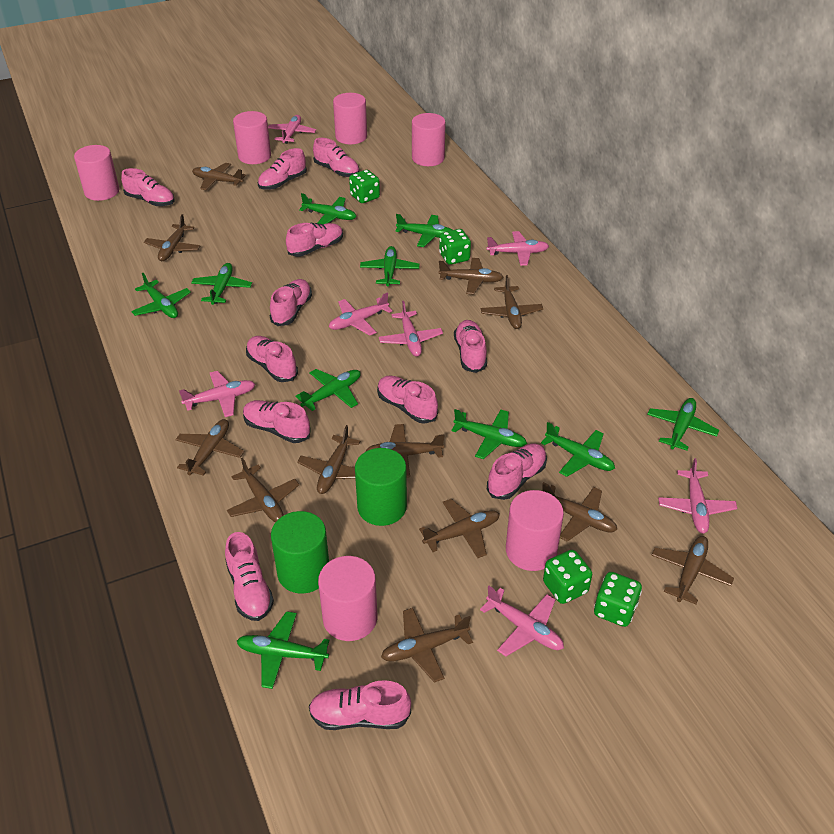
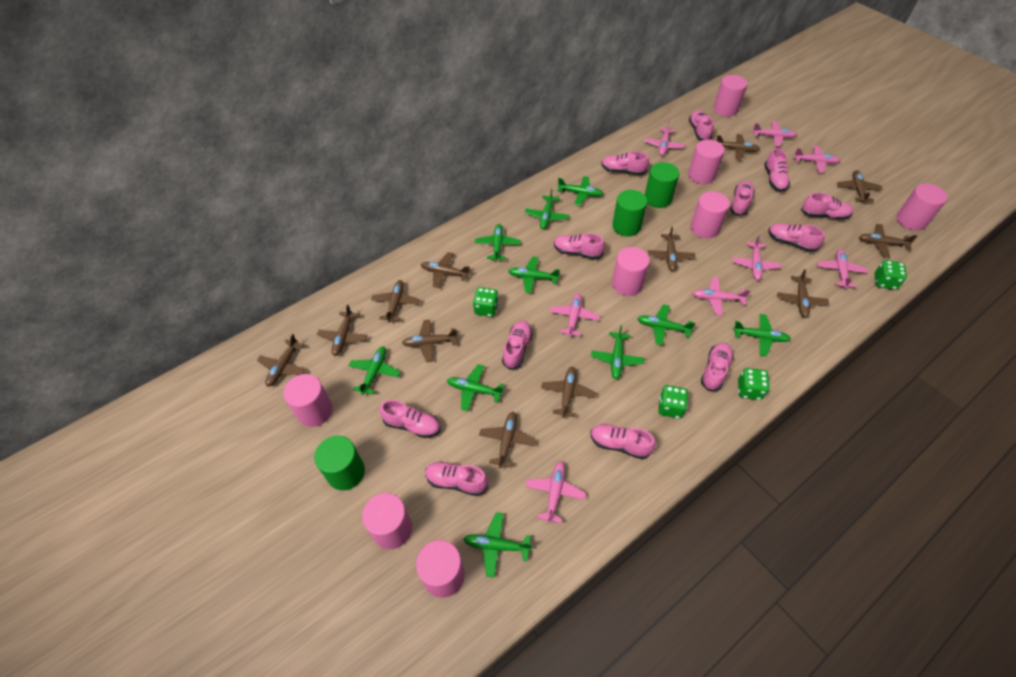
green cylinder: [271,511,329,594] [355,448,407,526] = 2 -> [314,436,365,490] [612,190,647,237] [645,162,679,208] = 3
pink cylinder: [74,145,119,201] [233,111,271,164] [318,556,377,641] [333,93,367,144] [412,113,446,166] [506,490,564,571] = 6 -> [283,374,333,427] [362,493,412,549] [416,540,465,598] [612,247,650,296] [688,140,725,184] [690,191,730,239] [714,75,748,117] [896,184,948,231] = 8
pink plane: [179,371,255,417] [268,115,316,144] [329,292,392,336] [379,301,443,357] [480,586,564,657] [486,231,549,266] [658,458,737,534] = 7 -> [525,461,586,524] [549,294,600,337] [644,121,685,156] [692,277,750,316] [732,235,781,280] [752,121,797,147] [793,146,840,173] [817,249,868,289] = 8

